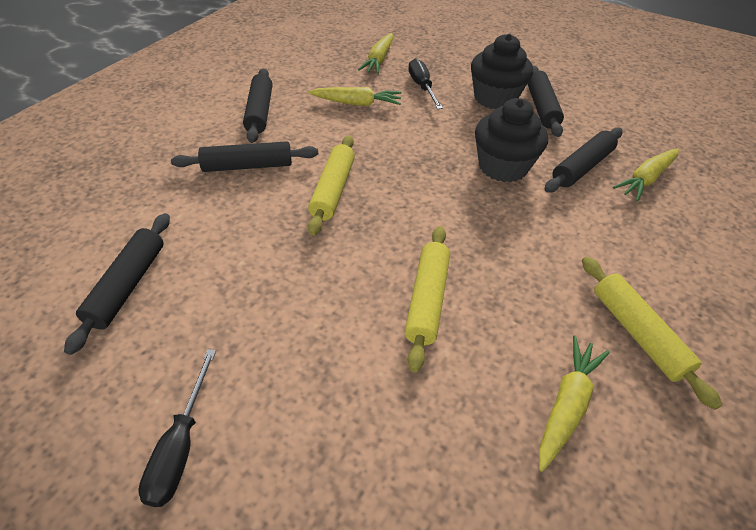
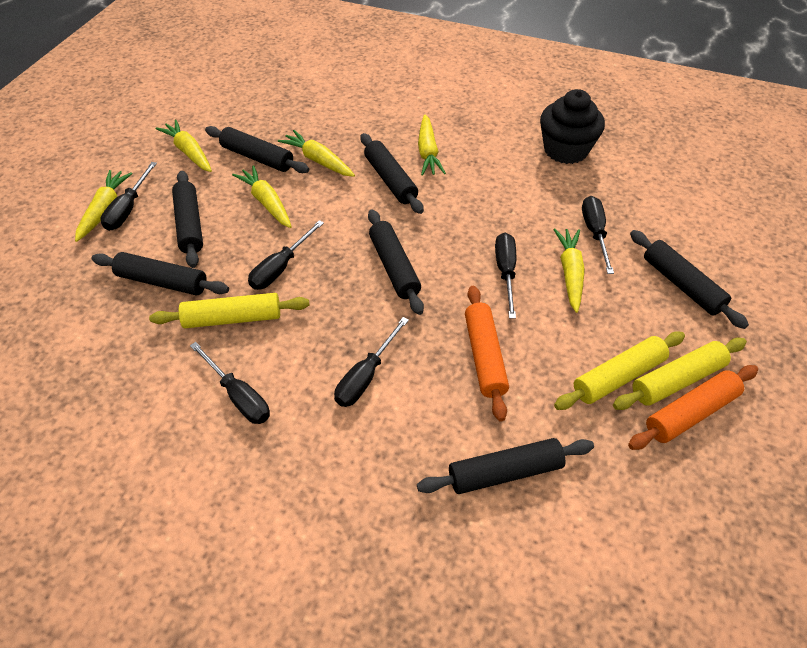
black cupcake: [471,34,533,109] [475,98,548,182] = 2 -> [540,89,605,164] = 1
black rolling pin: [64,213,170,355] [171,141,318,172] [243,68,272,143] [527,66,564,137] [544,128,623,193] = 5 -> [92,252,229,295] [172,171,203,268] [205,126,309,173] [360,133,424,214] [368,209,424,315] [417,438,594,494] [630,230,749,329] = 7
black screwdriver: [138,349,216,507] [408,58,443,109] = 2 -> [100,162,157,231] [190,342,270,424] [248,220,324,290] [334,317,409,407] [495,233,516,319] [582,196,614,274] = 6
orange rolling pin: none = 0 -> [465,286,509,422] [628,365,758,450] = 2
yellow carrot: [308,87,401,106] [358,33,393,74] [539,335,610,472] [613,148,679,202] = 4 -> [75,170,133,242] [156,120,212,172] [232,165,292,228] [278,130,355,177] [418,114,446,176] [553,228,585,313] = 6

